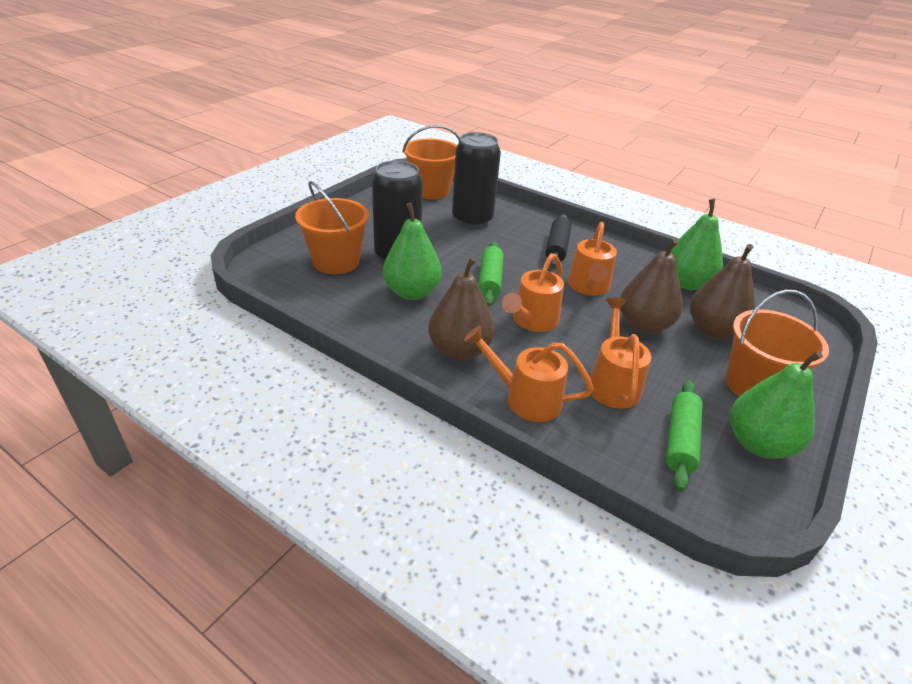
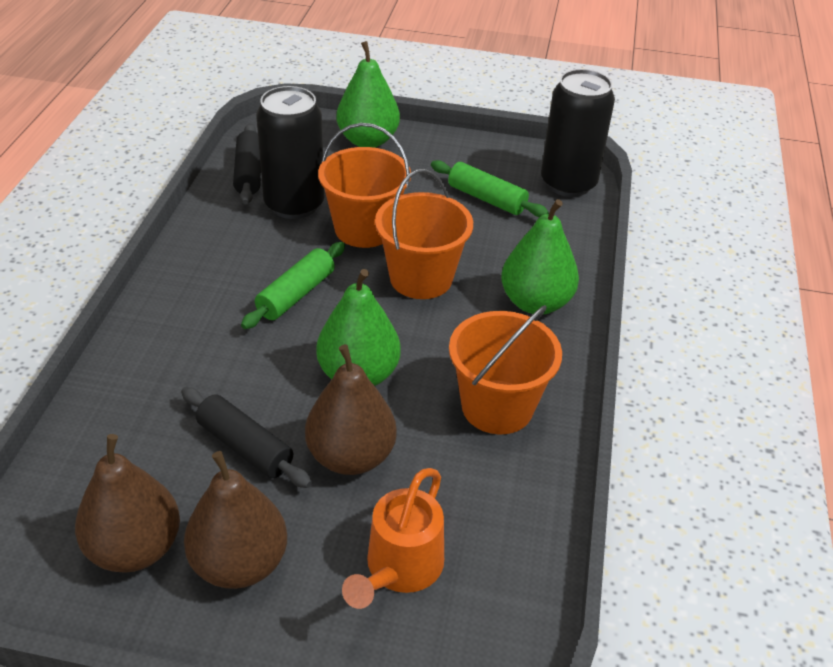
black rolling pin: [545,214,571,267] = 1 -> [181,387,312,488] [233,124,261,204] = 2
orange watering can: [464,325,594,422] [502,253,564,332] [568,222,617,295] [590,297,651,409] = 4 -> [342,468,444,609] = 1

